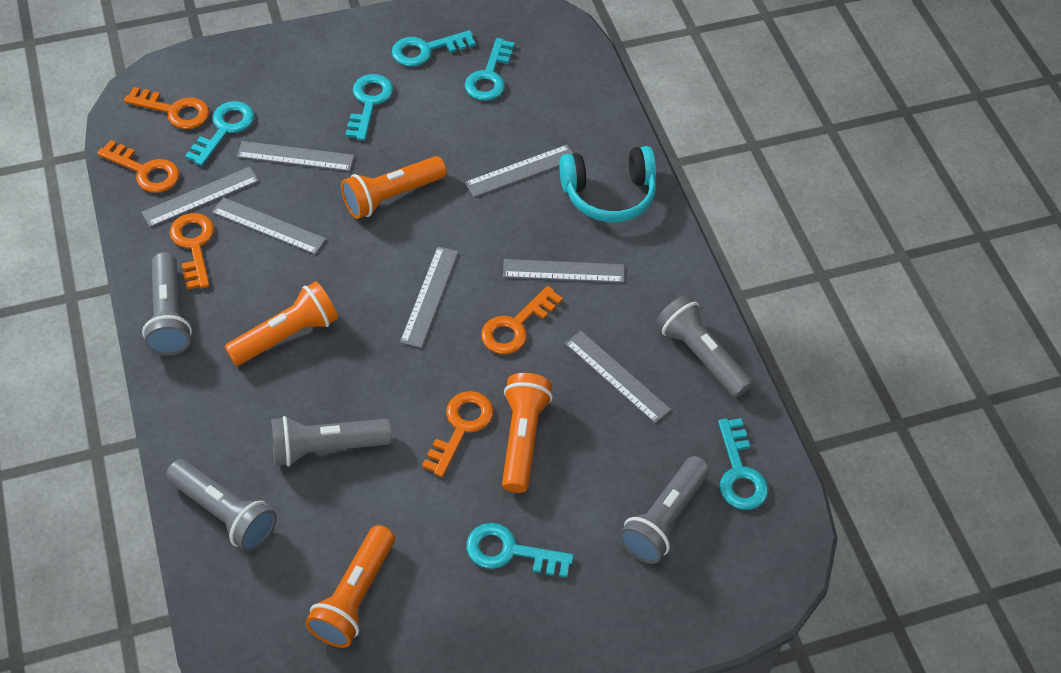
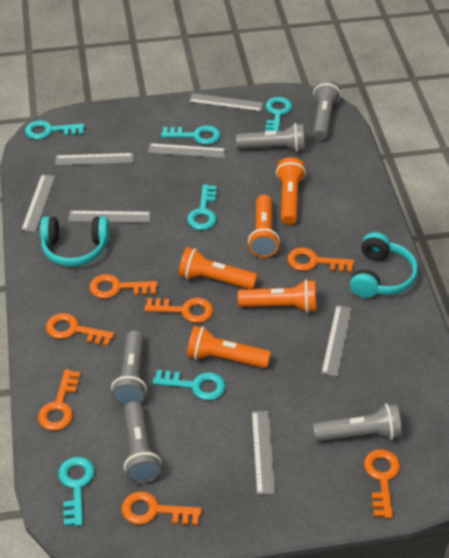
orange flashlight: [225,281,338,366] [305,525,395,648] [341,156,447,219] [502,373,553,493] = 4 -> [179,247,258,289] [187,326,271,368] [238,279,316,313] [248,195,280,258] [276,157,306,225] = 5
orange key: [97,140,180,193] [124,87,209,129] [170,213,214,290] [422,391,493,477] [481,286,563,354] = 5 -> [38,369,81,431] [46,313,115,346] [89,274,158,299] [122,491,202,525] [144,298,214,323] [287,248,354,272] [364,449,400,518] = 7
turquoise headphones: [559,146,656,222] = 1 -> [40,216,110,267] [350,232,418,298] = 2

